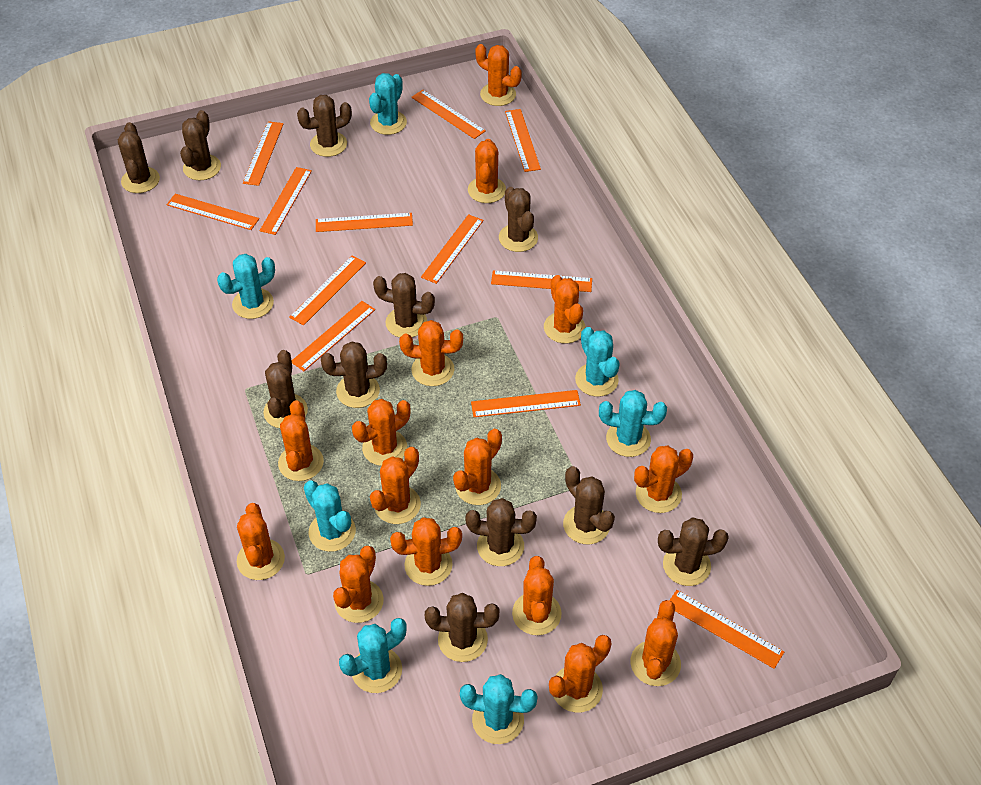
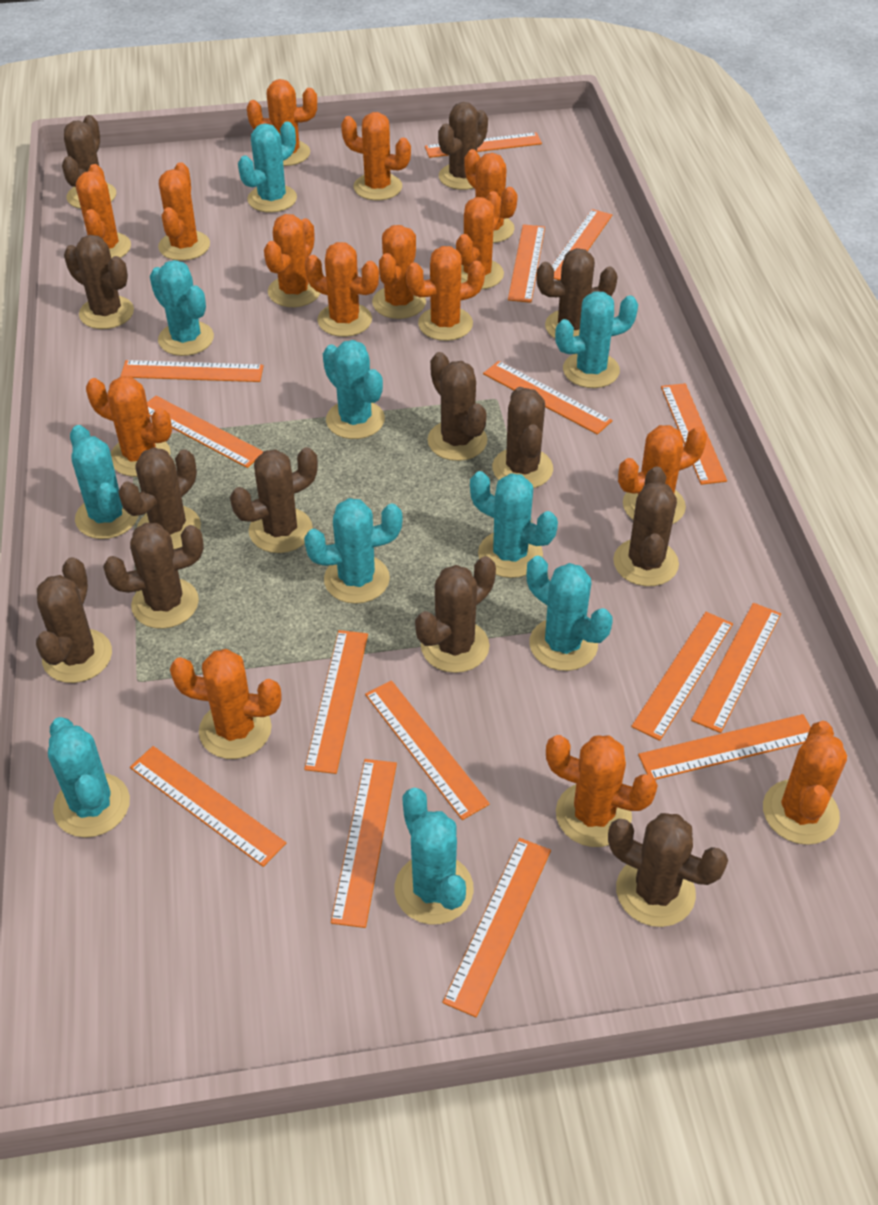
brown cactus: [118,122,160,193] [180,110,221,180] [263,350,308,428] [297,95,352,157] [321,342,387,408] [373,273,435,338] [425,593,499,662] [465,498,537,566] [499,187,538,252] [563,466,615,544] [658,518,729,586] = 11 -> [36,557,112,683] [62,115,116,209] [64,235,134,329] [103,523,204,629] [118,448,201,549] [230,447,318,553] [415,556,496,673] [427,352,487,461] [438,102,488,190] [492,387,553,488] [536,248,618,338] [608,813,728,927] [613,467,679,586] = 13
orange ruler: [167,194,259,230] [243,121,284,186] [260,167,312,235] [289,255,366,325] [292,301,375,371] [316,213,413,232] [412,90,486,139] [421,214,484,284] [471,390,581,417] [491,270,592,292] [505,109,541,172] [669,590,784,669] = 12 -> [121,360,264,382] [130,746,286,867] [147,396,264,468] [304,630,368,774] [331,759,397,928] [365,680,490,820] [425,132,542,158] [442,838,551,1017] [483,361,612,435] [508,224,545,303] [551,209,612,280] [631,612,733,741] [638,714,811,780] [661,383,727,485] [691,603,781,733] = 15
turquoise cactus: [217,254,275,319] [304,480,356,552] [339,618,407,693] [369,73,407,135] [460,674,538,744] [575,327,620,397] [599,390,667,457] = 7 -> [48,717,130,838] [70,425,138,539] [150,260,214,356] [238,121,297,213] [304,498,402,604] [323,340,385,439] [395,788,474,924] [470,471,558,578] [527,556,613,671] [555,291,638,388] = 10

